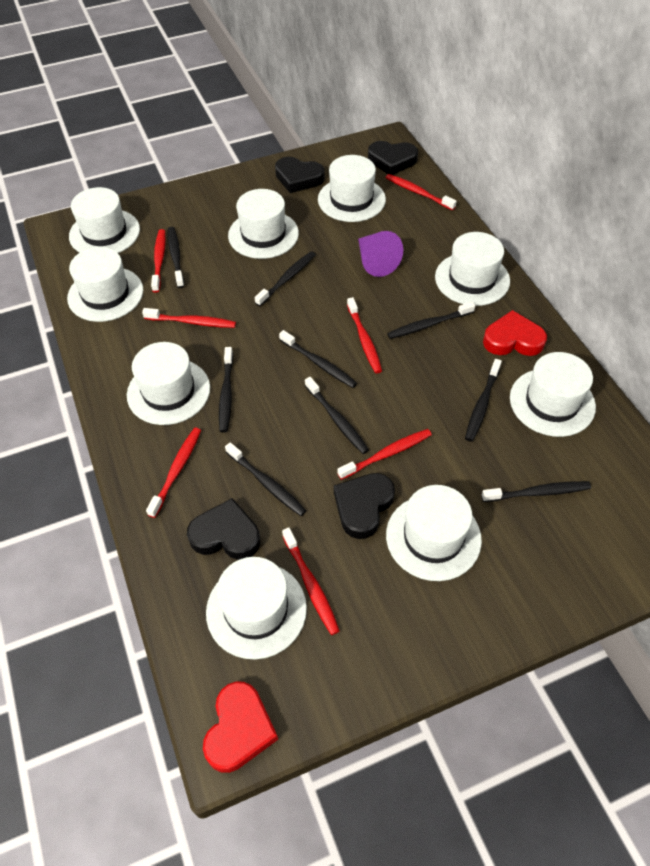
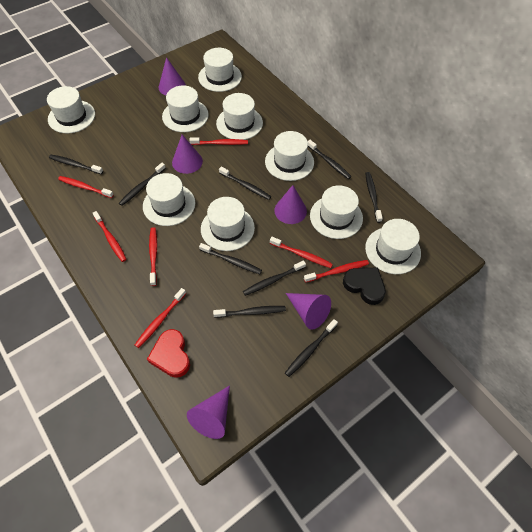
black heart: [187,498,260,560] [275,157,325,193] [334,473,395,539] [368,141,418,175] = 4 -> [343,267,386,305] = 1
purple cone: [358,231,403,277] = 1 -> [159,57,186,95] [172,135,203,174] [187,385,230,439] [274,185,307,224] [286,293,331,330] = 5
red heart: [203,681,278,773] [483,310,547,356] = 2 -> [147,329,190,378] = 1

